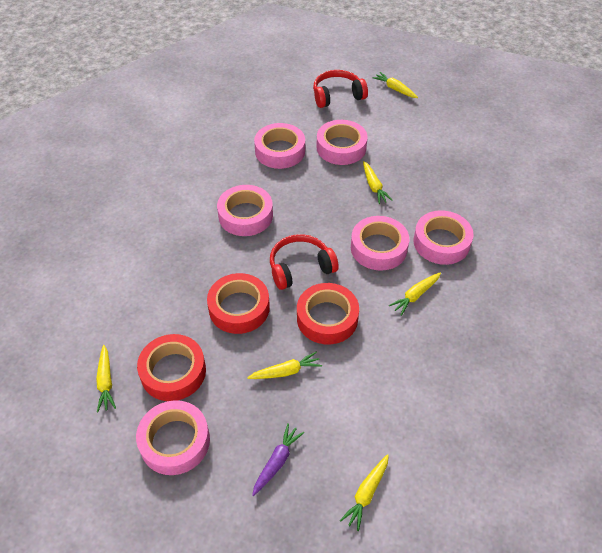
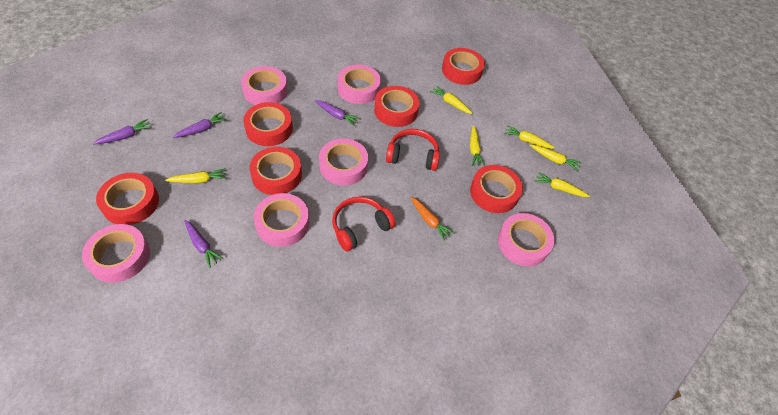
orange carrot: none = 0 -> [410,197,454,241] = 1
purple carrot: [252,423,304,496] = 1 -> [93,119,152,145] [173,112,227,138] [184,220,223,268] [315,100,361,126] = 4
red tape: [137,334,206,401] [207,273,270,334] [297,283,359,344] = 3 -> [96,173,159,225] [243,102,293,146] [249,147,302,195] [374,86,419,127] [442,48,485,85] [470,165,523,213] = 6

